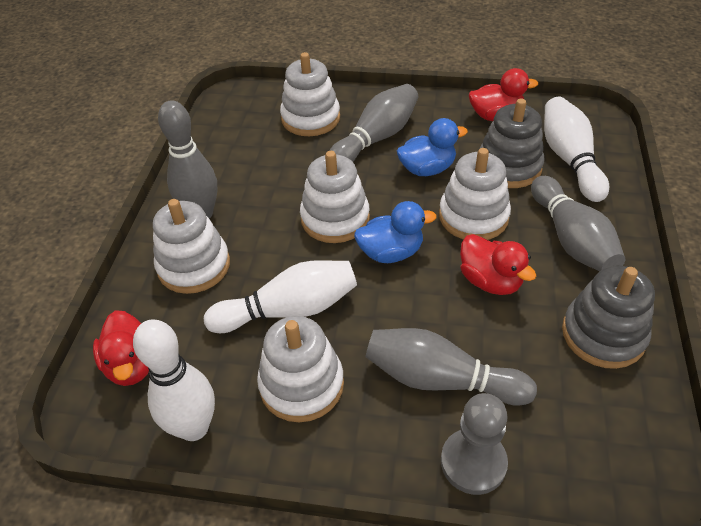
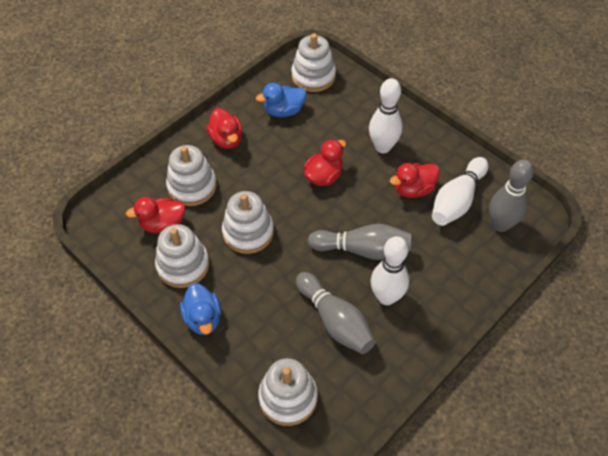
grey bowling pin: [158,100,217,219] [330,84,418,162] [365,328,537,406] [531,176,625,271] = 4 -> [296,272,375,354] [307,224,412,260] [489,159,534,232] = 3
grey pawn: [441,393,508,495] = 1 -> none = 0
grey stacking toy: [479,99,544,188] [562,266,655,369] = 2 -> none = 0
red duck: [93,310,149,386] [460,234,536,295] [469,68,538,121] = 3 -> [126,197,185,233] [207,108,243,149] [304,139,346,186] [390,163,440,198] = 4

